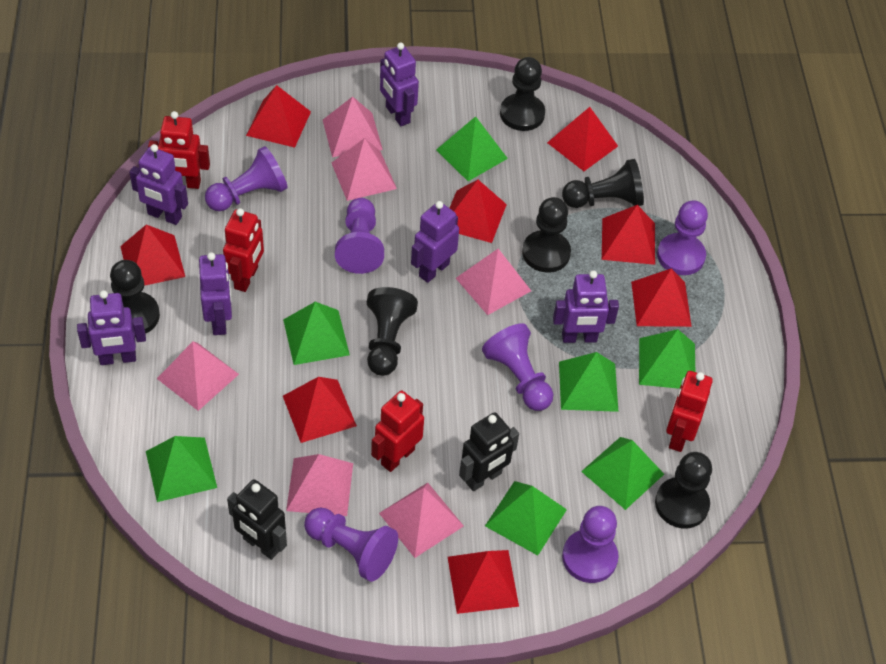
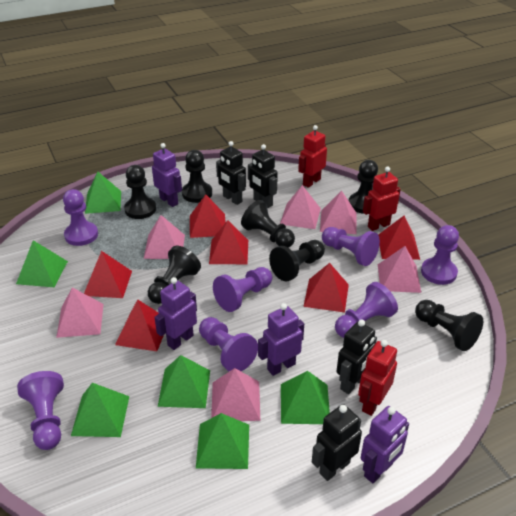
black pawn: [110,260,160,333] [367,287,418,376] [500,57,545,131] [522,197,571,272] [562,159,644,208] [655,452,712,528] = 6 -> [124,165,156,219] [148,246,201,304] [182,150,212,203] [241,200,295,248] [269,240,325,282] [349,160,378,214] [415,300,483,351] = 7
black robot: [227,479,287,560] [459,412,519,491] = 2 -> [216,141,246,205] [248,144,278,208] [312,404,362,481] [337,319,377,394] = 4
green pyramid: [146,436,217,502] [283,302,350,365] [436,116,508,181] [485,481,567,555] [559,352,619,412] [581,437,664,510] [639,329,695,389] = 7 -> [16,240,68,287] [71,383,129,437] [85,171,121,214] [158,355,210,408] [196,413,249,469] [281,371,330,424] = 6
purple pawn: [205,146,288,211] [304,507,398,582] [335,198,384,274] [482,323,553,411] [562,506,619,583] [657,200,708,275] = 6 -> [17,371,64,450] [63,189,98,246] [199,317,258,371] [213,267,272,312] [322,227,380,266] [335,282,398,338] [421,225,459,285] = 7
purple robot: [77,290,146,365] [129,144,188,225] [199,252,232,335] [380,42,419,126] [411,201,459,283] [553,270,619,343] = 6 -> [152,143,182,207] [154,277,197,350] [258,303,304,376] [361,406,409,483] = 4
red pyramid: [120,224,185,286] [246,85,311,148] [283,377,357,443] [448,550,519,614] [450,180,507,243] [547,107,618,171] [602,205,655,265] [631,268,692,327] = 8 -> [84,251,132,298] [115,299,164,351] [190,194,226,238] [209,220,248,264] [303,263,349,313] [378,216,420,260] = 6
red robot: [148,111,210,189] [223,208,264,292] [371,391,424,472] [666,371,713,452] = 4 -> [298,125,327,188] [358,340,397,416] [363,167,401,231] = 3

